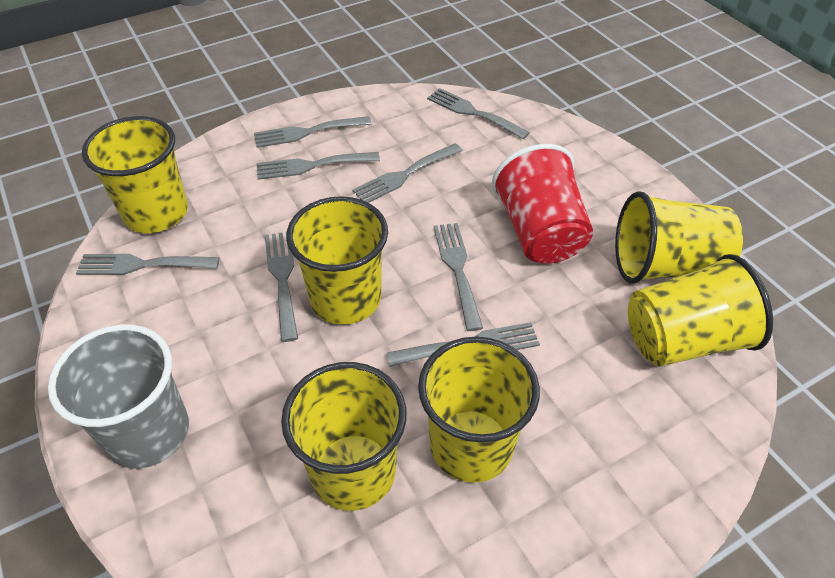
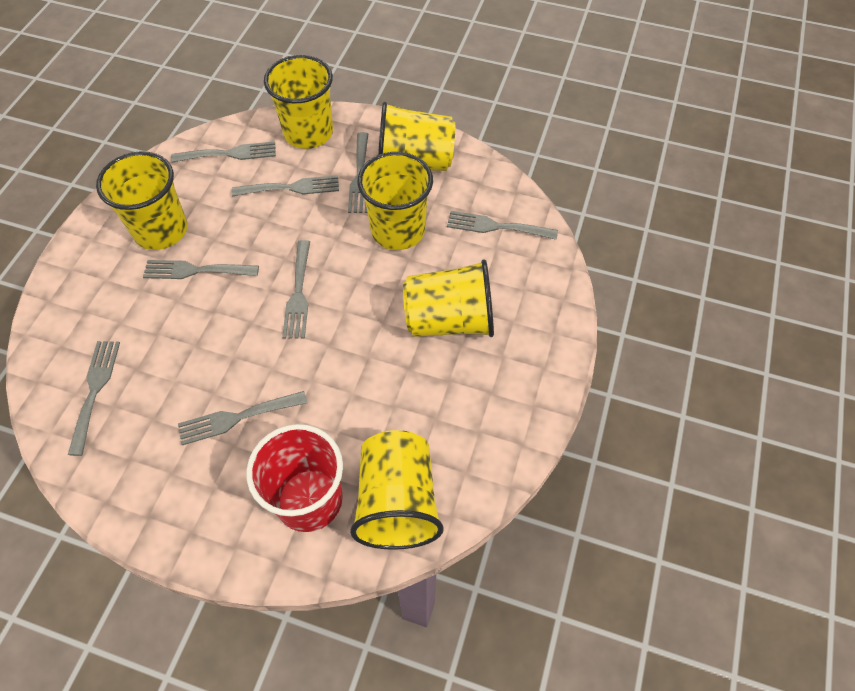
grey cup: [48,324,189,469] = 1 -> none = 0

